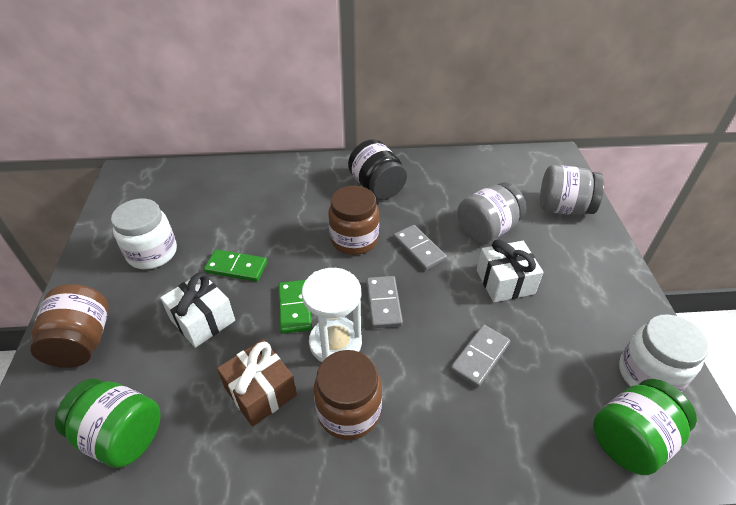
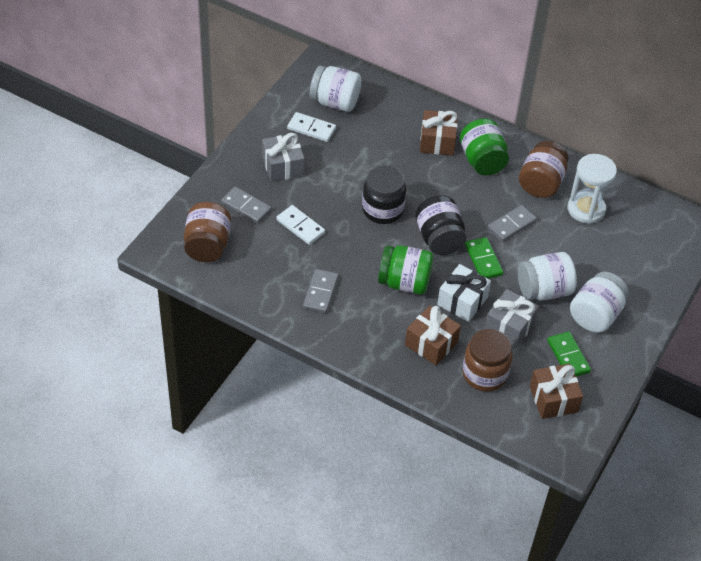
black jar: [348,139,407,200] = 1 -> [362,166,406,224] [415,196,466,255] = 2
brown gift: [217,339,297,427] = 1 -> [405,305,461,365] [420,110,458,156] [530,364,583,419] = 3
grey gift: none = 0 -> [262,133,305,182] [485,289,539,348] = 2
grey jar: [457,182,526,244] [540,165,604,215] = 2 -> none = 0
white domino: none = 0 -> [276,205,325,245] [287,112,336,142] = 2
white gift: [160,272,235,348] [477,239,544,302] = 2 -> [437,264,491,322] = 1
white jar: [111,199,177,269] [619,314,709,392] = 2 -> [310,66,361,112] [518,252,577,300] [570,272,629,333] = 3

